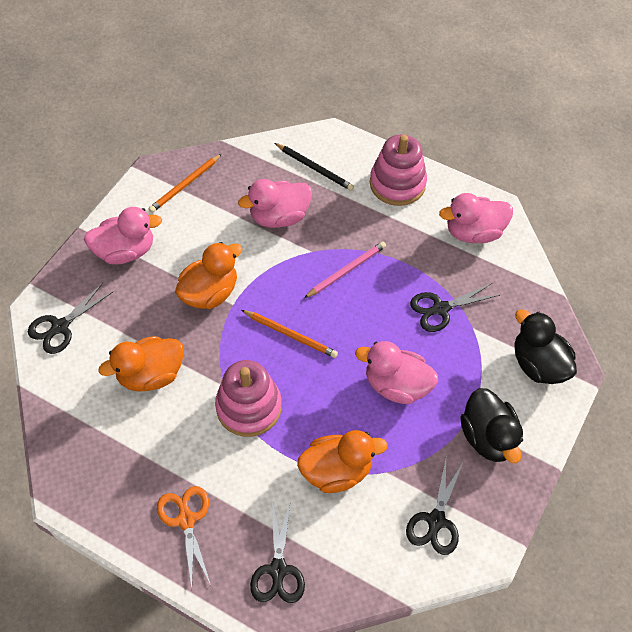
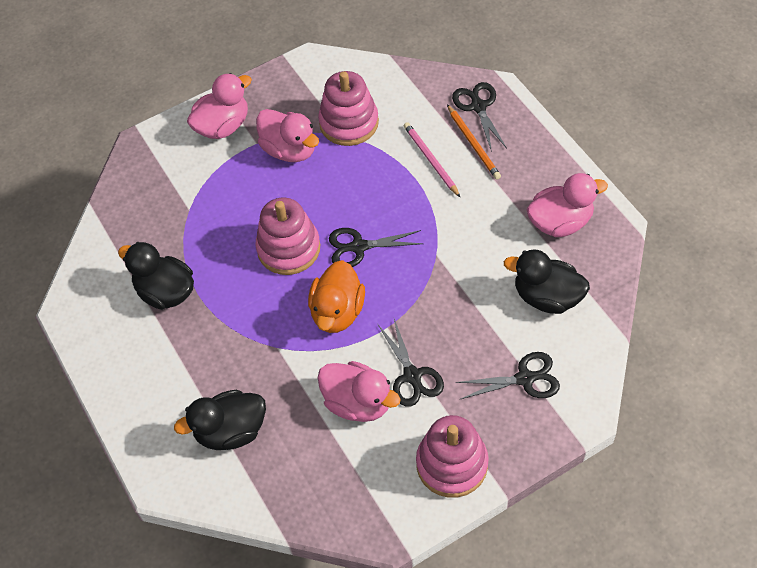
black duck: [460,388,523,463] [514,309,577,384] = 2 -> [118,242,194,310] [174,390,266,450] [504,249,590,314] = 3
black pencil: [275,143,354,191] = 1 -> none = 0
orange duck: [99,336,184,392] [175,242,243,309] [297,430,388,493] = 3 -> [308,260,365,333] = 1
orange pencil: [148,154,222,213] [241,310,338,358] = 2 -> [447,104,501,180] = 1
orange scissors: [157,486,211,589] = 1 -> none = 0
pink stacking toy: [215,360,282,437] [370,135,427,206] = 2 -> [255,197,320,275] [318,71,379,146] [416,415,489,498] = 3

